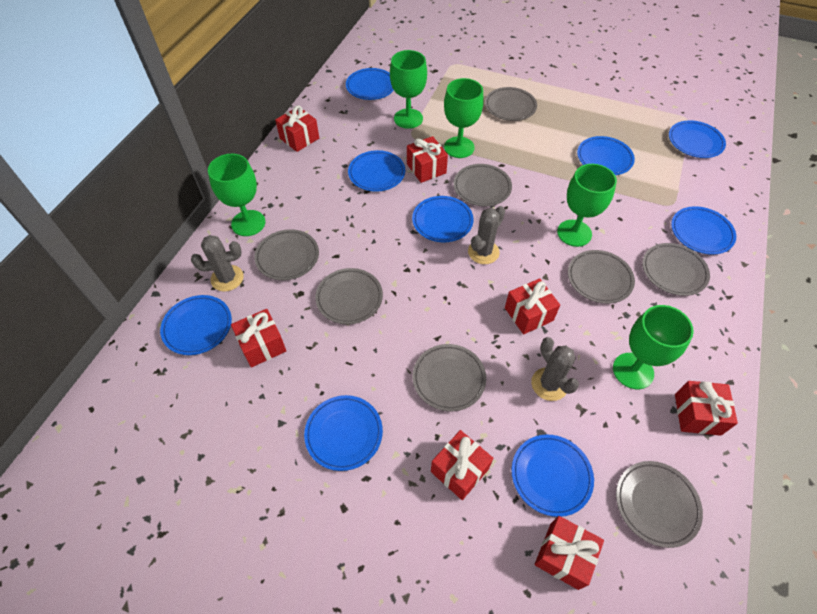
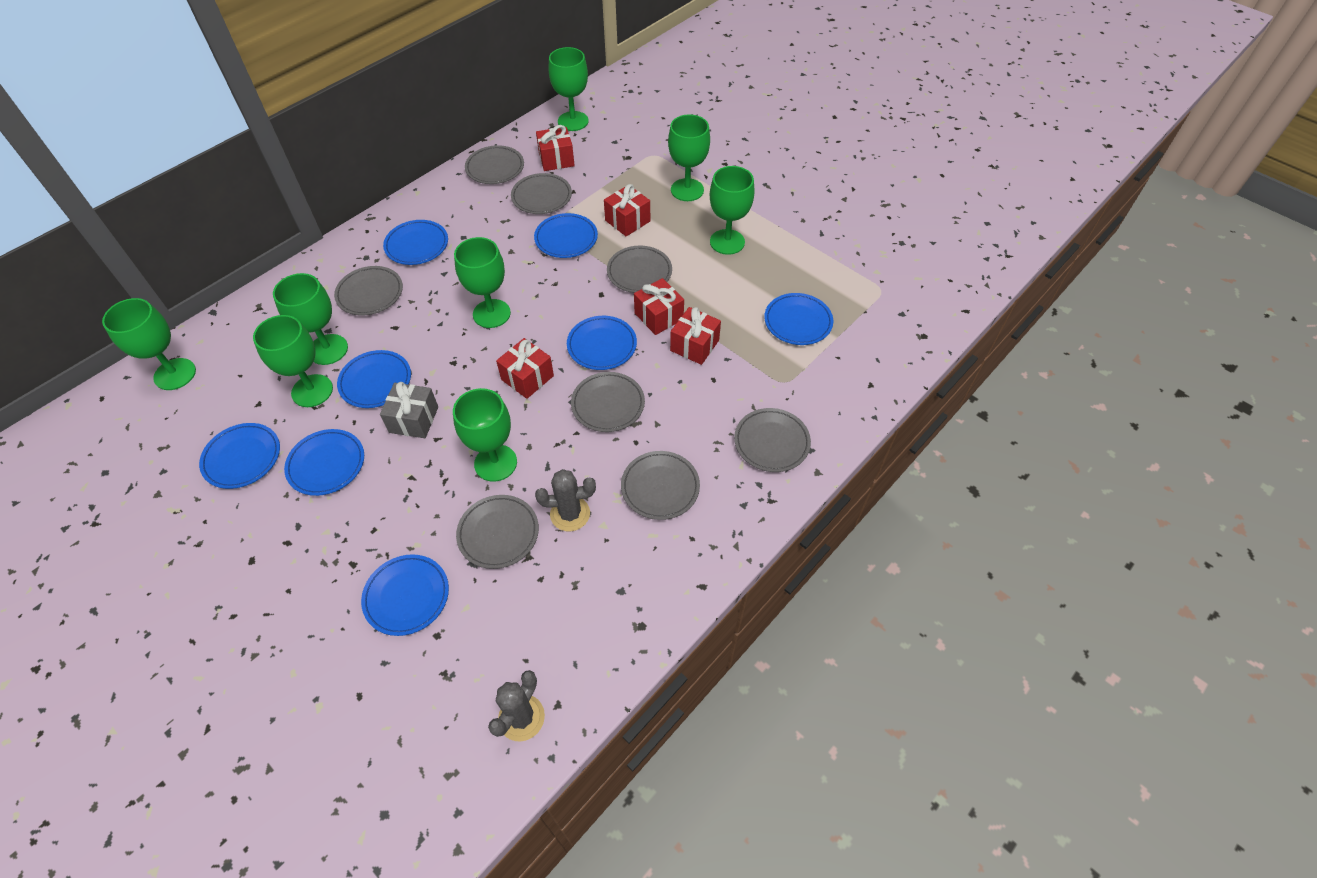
blue plate: [160,295,232,355] [304,395,383,471] [346,68,394,100] [348,150,405,192] [412,196,474,242] [512,434,594,517] [577,136,635,175] [669,120,726,158] [671,206,736,255] = 9 -> [199,423,280,489] [284,429,364,496] [337,350,411,408] [361,554,449,636] [383,220,448,265] [534,213,598,258] [567,316,637,370] [764,293,833,345] = 8
green goblet: [208,154,265,236] [390,50,427,129] [444,78,484,158] [557,164,617,247] [613,305,694,389] = 5 -> [102,298,196,390] [253,315,333,407] [273,273,348,365] [453,388,517,482] [454,237,511,328] [549,47,589,131] [668,114,710,201] [710,166,754,255] = 8
grey cactus: [191,235,244,292] [468,206,505,264] [531,337,579,401] = 3 -> [488,670,545,742] [535,469,596,531] = 2
grey gift: none = 0 -> [380,382,438,438] = 1
red gift: [231,309,286,367] [275,105,319,152] [407,136,448,183] [431,430,493,500] [505,278,560,334] [535,516,604,590] [675,381,738,436] = 7 -> [496,338,554,399] [536,125,575,171] [604,184,650,236] [634,278,684,335] [670,307,721,365] = 5

